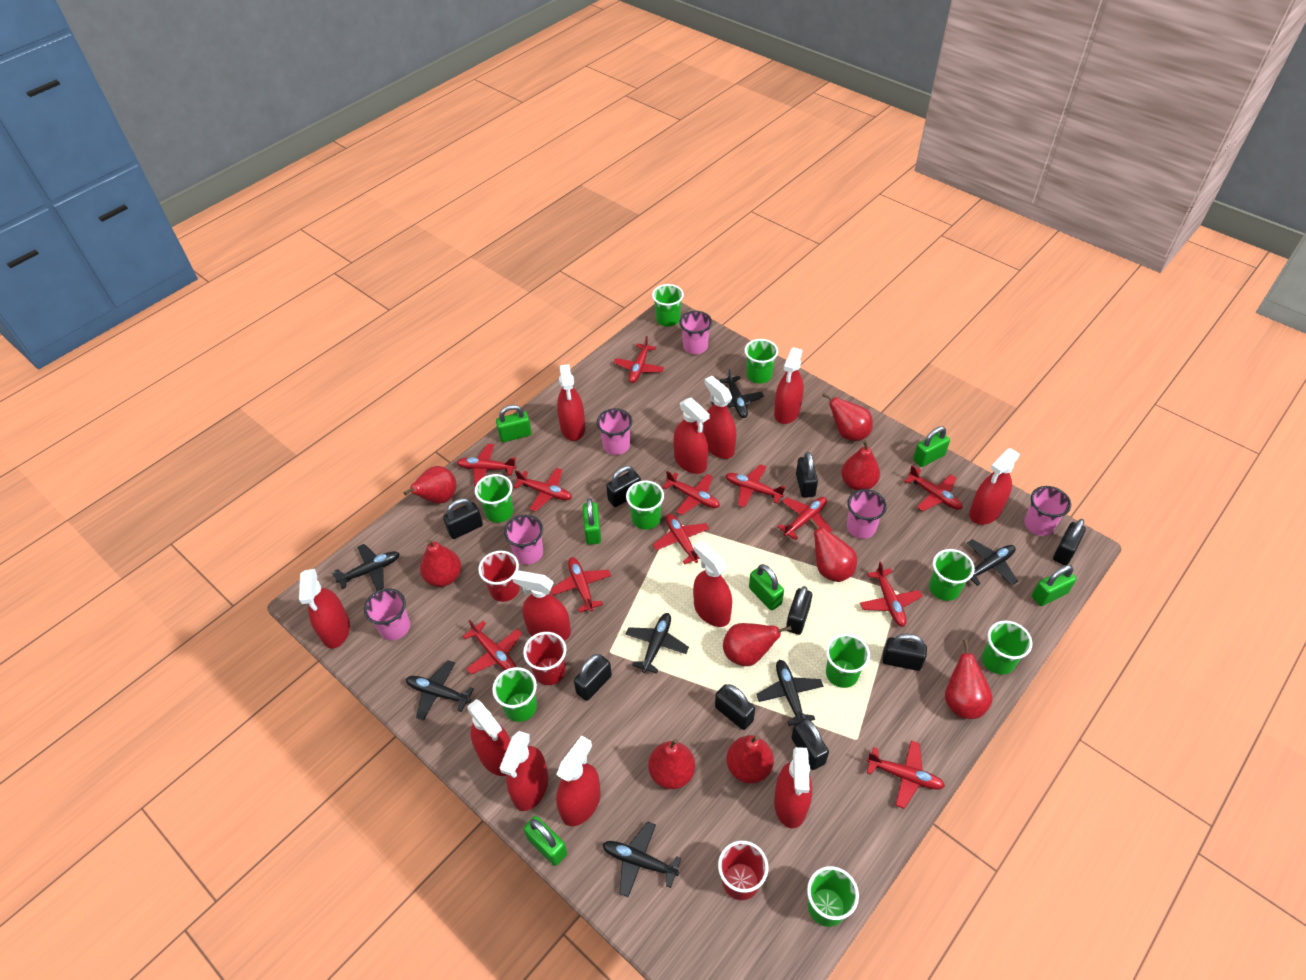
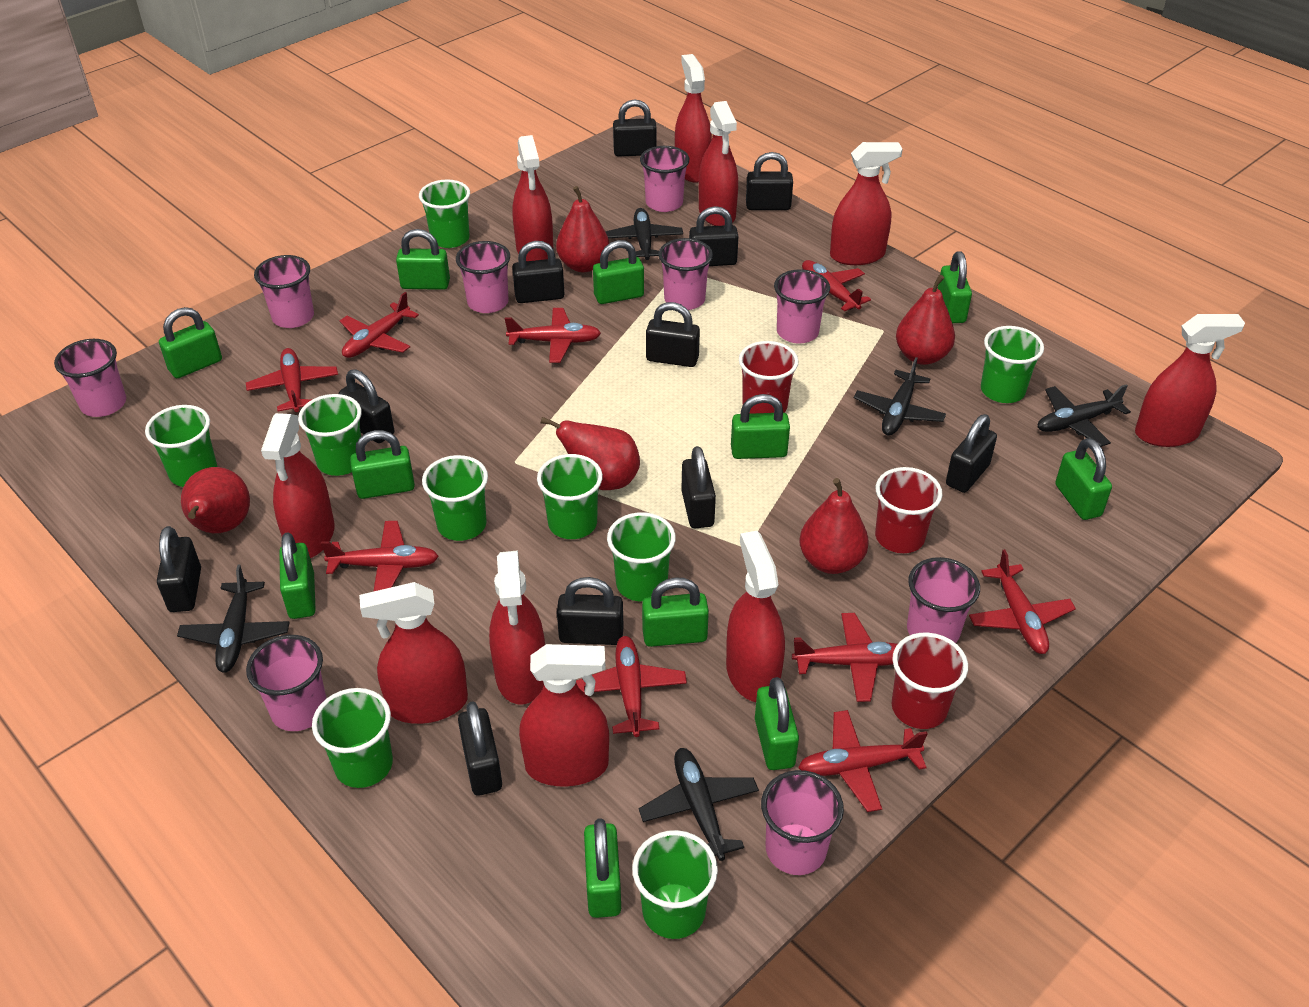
black padlock: [443,498,483,539] [574,654,612,701] [606,466,641,507] [715,684,755,730] [786,586,812,635] [791,719,829,770] [796,452,818,498] [882,634,927,671] [1053,519,1086,565] = 9 -> [157,526,201,612] [339,369,394,443] [458,701,502,796] [512,241,565,303] [557,577,624,645] [613,99,657,156] [646,302,700,367] [681,446,716,528] [689,206,739,266] [746,152,793,210] [946,414,997,493] = 11
black plane: [332,544,400,591] [406,660,474,721] [602,821,681,897] [626,613,689,674] [711,368,764,418] [756,660,823,726] [967,539,1018,586] = 7 -> [177,565,290,673] [605,208,683,260] [639,748,759,861] [854,357,946,436] [1038,384,1131,447] = 5
green padlock: [496,405,532,442] [523,816,567,866] [583,498,601,545] [749,564,784,610] [913,426,950,467] [1032,565,1077,606] = 6 -> [159,307,222,378] [280,532,316,619] [350,430,415,499] [396,229,450,290] [584,818,621,918] [593,240,644,304] [642,577,709,647] [731,394,790,459] [755,677,799,770] [938,251,972,323] [1055,438,1112,520] = 11
pink cup: [364,588,410,640] [504,515,543,565] [597,408,632,455] [679,311,712,354] [847,489,887,539] [1024,486,1071,536] = 6 -> [54,339,126,417] [246,635,327,731] [254,255,314,328] [456,241,510,313] [640,146,689,212] [658,238,713,310] [761,770,844,875] [774,269,830,344] [907,557,980,643] = 9
red pear: [404,466,456,504] [420,539,461,587] [648,739,695,789] [723,623,792,666] [726,735,774,783] [809,518,857,582] [822,393,873,441] [841,440,880,491] [945,639,993,719] = 9 -> [181,467,250,533] [541,417,640,490] [556,186,609,272] [799,478,869,574] [896,275,955,365] = 5
red plane: [457,444,516,487] [463,620,522,674] [513,468,572,512] [551,557,611,613] [614,336,665,383] [653,514,709,564] [662,471,720,515] [725,464,786,508] [777,497,832,541] [860,562,923,627] [867,740,945,809] [904,465,963,511] = 12 -> [246,348,338,412] [321,521,439,592] [340,292,419,358] [505,308,601,363] [576,636,687,737] [792,613,898,702] [798,710,928,812] [802,260,871,311] [969,549,1076,654] = 9
red spray bottle: [299,569,350,648] [467,699,510,776] [500,731,548,811] [512,570,571,641] [556,735,601,826] [557,364,585,441] [673,397,710,474] [693,541,732,627] [703,376,737,459] [774,347,804,424] [774,747,812,828] [969,448,1020,525] = 12 -> [261,413,335,558] [359,582,468,724] [489,550,545,705] [512,135,553,261] [519,644,609,786] [675,54,712,183] [699,101,738,226] [726,531,785,702] [830,142,903,265] [1135,314,1245,447] = 10

